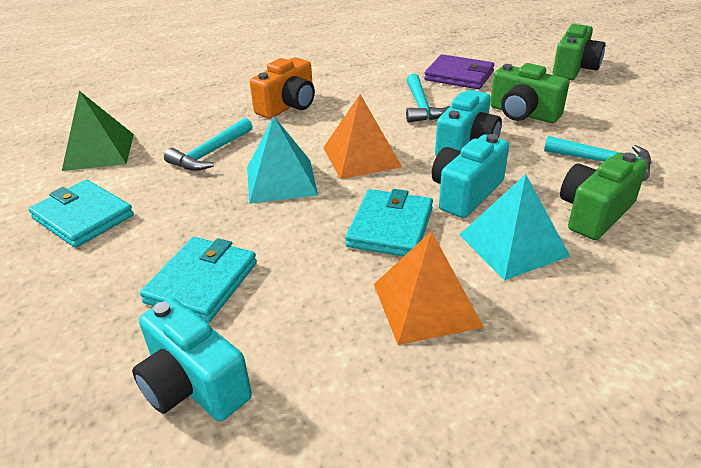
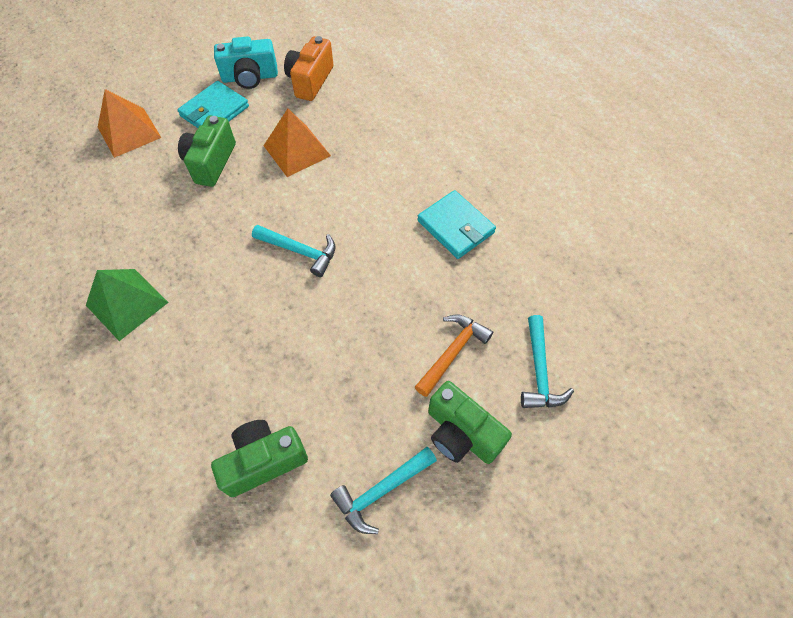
orange hammer: none = 0 -> [415,314,493,397] = 1
purple wallet: [424,54,495,89] = 1 -> none = 0
turquoise camera: [132,298,252,421] [432,134,509,218] [435,90,502,156] = 3 -> [214,36,278,89] = 1
turquoise pyramid: [247,116,318,204] [459,174,570,280] = 2 -> none = 0
turquoise wallet: [29,179,134,248] [140,237,257,323] [345,189,433,257] = 3 -> [177,81,249,128] [417,190,496,259] = 2

